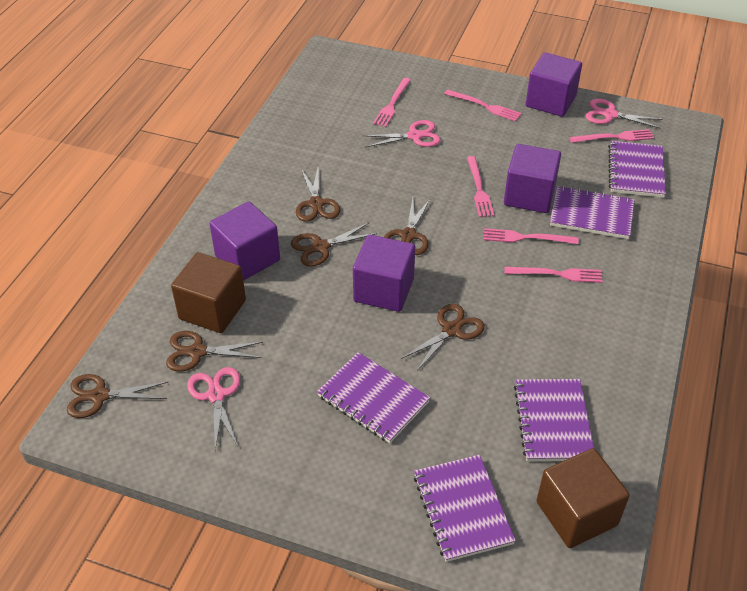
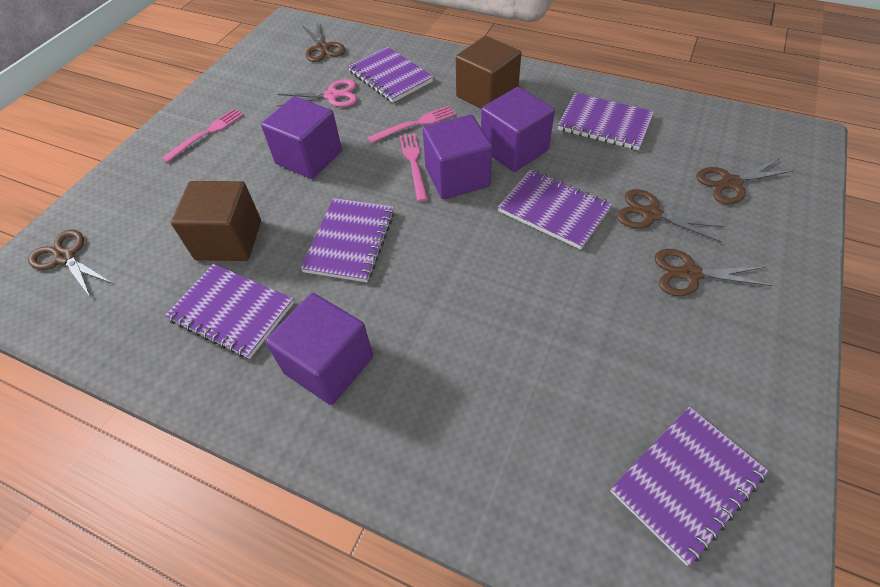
brown scissors: [67,374,168,418] [166,331,263,372] [291,223,378,267] [296,168,340,222] [384,198,431,255] [401,304,484,371] = 6 -> [28,230,112,298] [302,22,345,62] [617,189,725,242] [654,249,773,296] [696,159,795,204] = 5
pink fork: [373,78,411,127] [444,89,521,121] [467,156,494,217] [484,228,578,244] [505,267,603,283] [570,129,654,143] = 6 -> [161,108,244,163] [367,105,456,143] [399,133,428,202] = 3
pink scissors: [187,367,240,450] [362,120,441,147] [586,99,663,129] = 3 -> [277,79,357,107] = 1
purple notebook: [317,352,430,443] [414,455,516,562] [514,379,594,461] [550,186,634,239] [608,141,666,198] = 5 -> [165,264,294,359] [300,198,395,282] [348,47,433,103] [498,169,612,250] [558,93,654,150] [610,407,768,566] = 6

